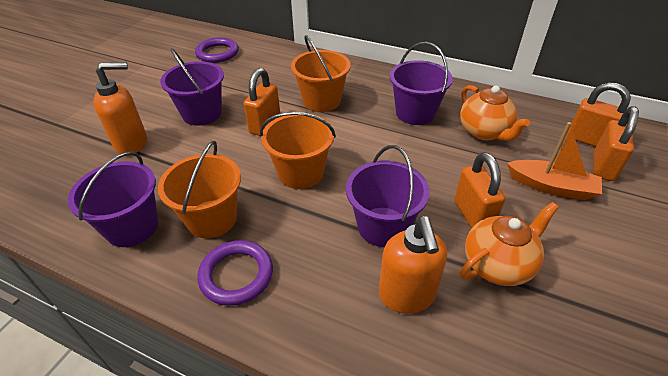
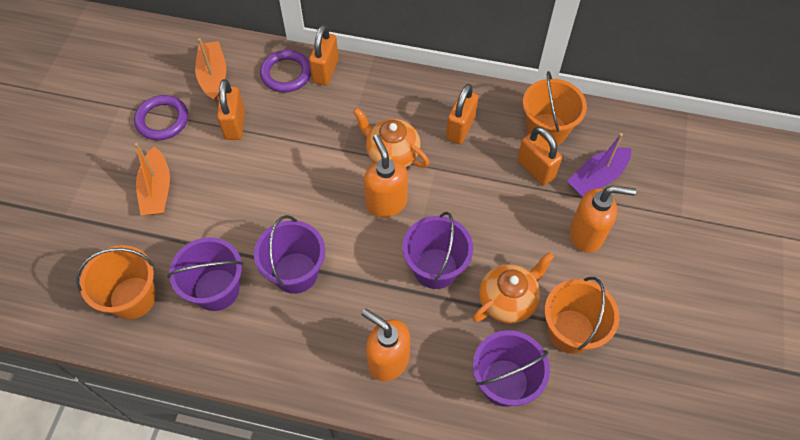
orange boat: [507,122,602,200] = 1 -> [135,143,170,215] [195,38,226,102] = 2
orange soap dispenser: [93,62,147,154] [379,216,447,314] = 2 -> [361,309,410,381] [364,134,408,218] [570,185,636,253] = 3
purple boat: none = 0 -> [567,133,631,197] = 1

